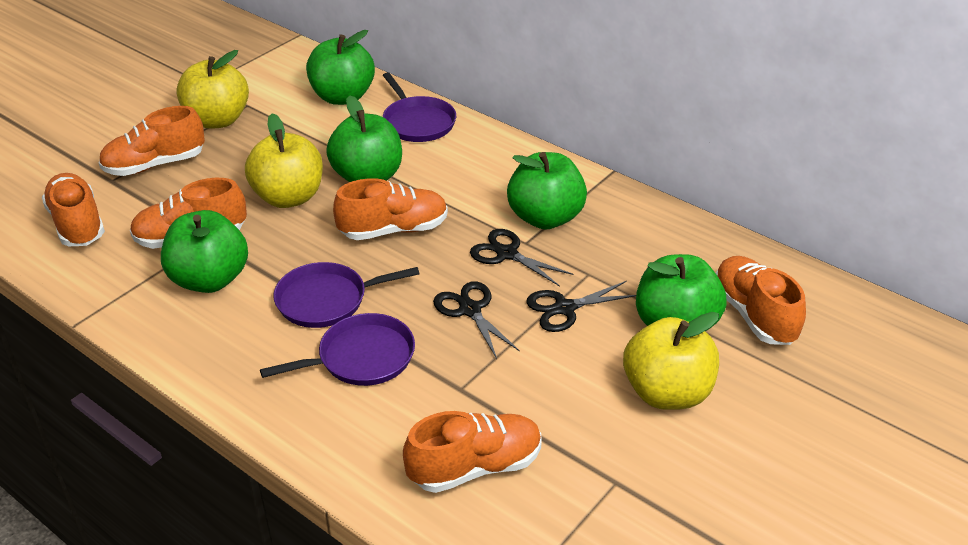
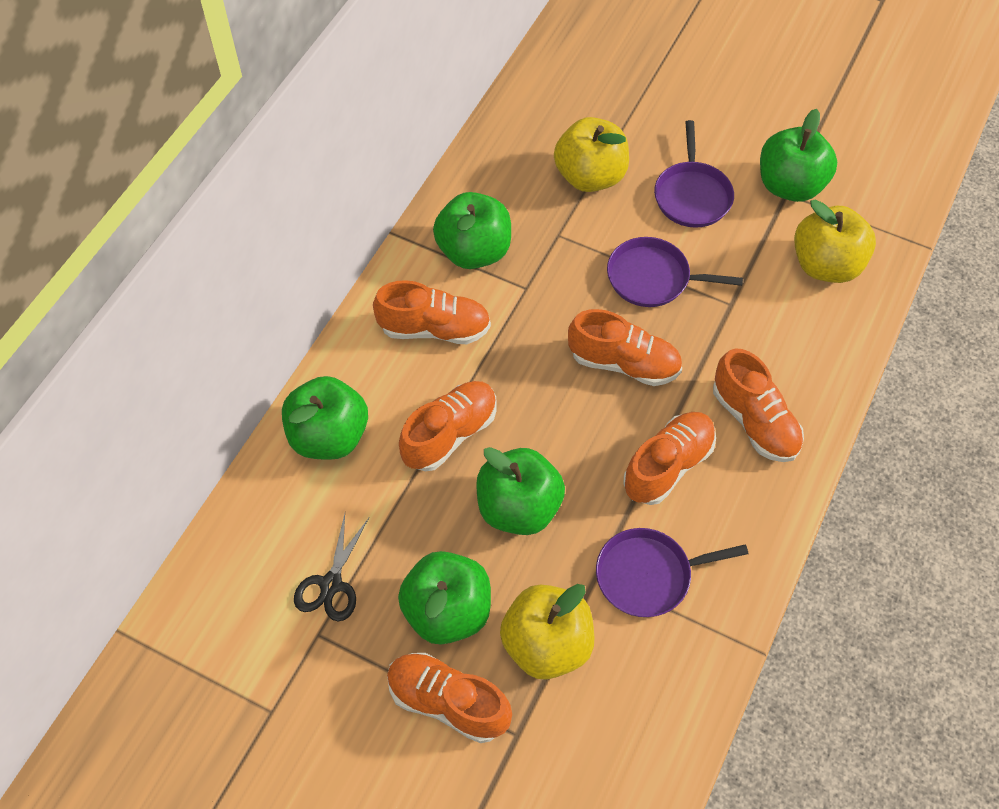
black scissors: [433,281,520,359] [470,229,573,287] [526,281,636,332] = 3 -> [294,514,369,621] = 1

